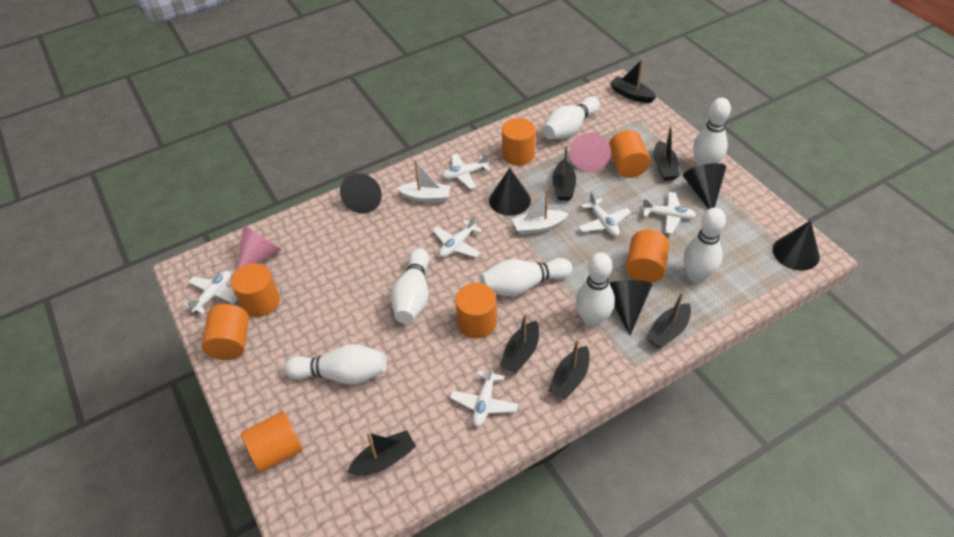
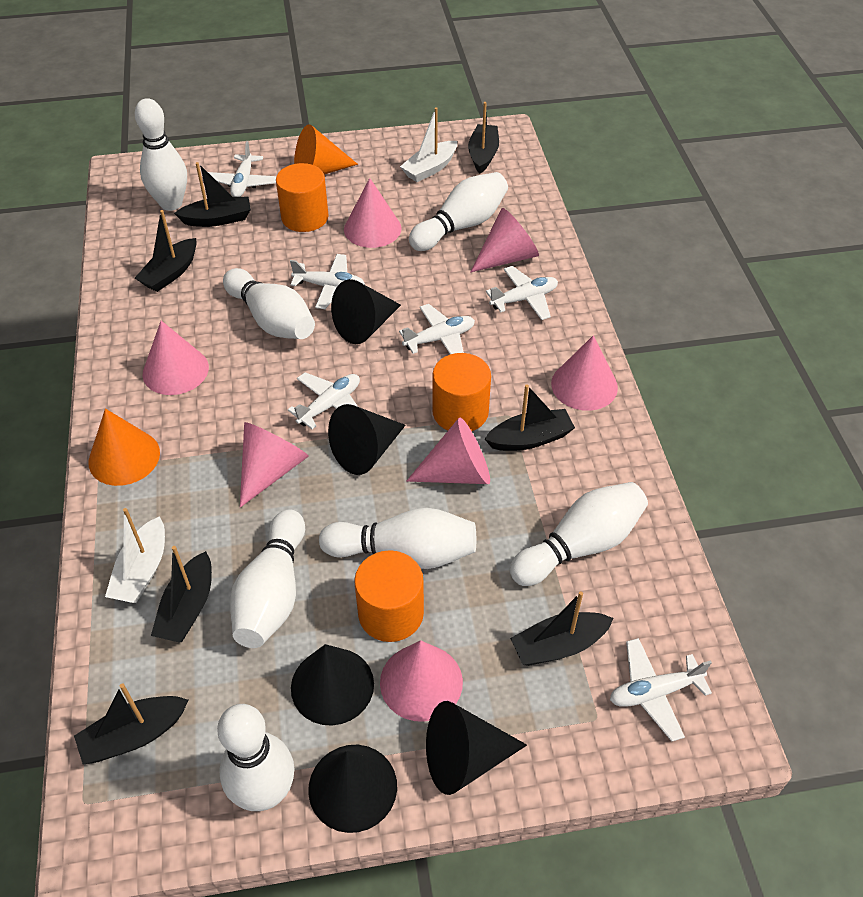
orange cone: none = 0 -> [88,409,160,486] [294,124,358,175] = 2
orange cylinder: [201,304,249,360] [231,263,280,317] [241,411,303,473] [455,283,497,338] [502,118,536,165] [609,130,651,178] [626,230,669,283] = 7 -> [276,163,329,232] [354,550,424,642] [432,353,491,431] = 3
pink cone: [237,225,282,270] [570,133,611,172] = 2 -> [142,321,209,395] [240,422,309,508] [344,178,402,248] [380,640,463,722] [406,418,490,484] [470,208,539,272] [551,335,618,411] = 7

